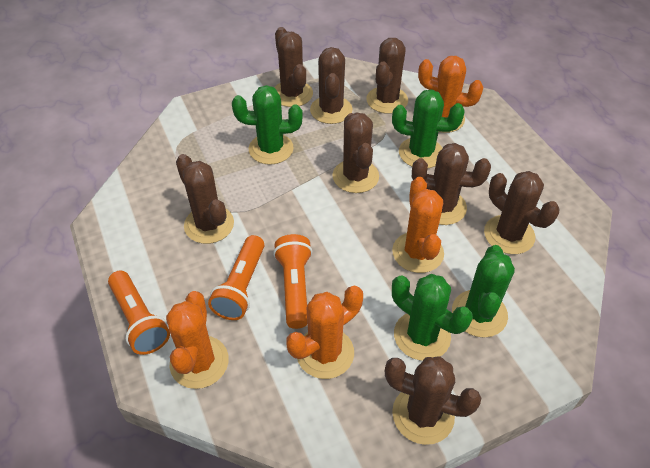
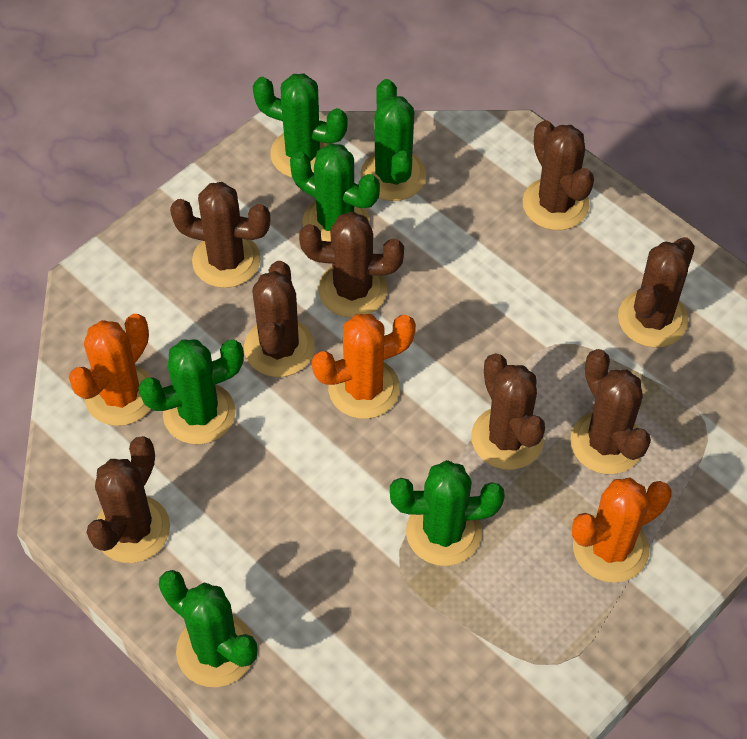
green cactus: [232,85,303,165] [392,89,465,168] [392,274,473,361] [452,245,515,337] = 4 -> [138,340,244,444] [159,570,257,687] [253,74,348,178] [290,143,380,242] [360,79,426,201] [390,460,505,566] = 6
orange cactus: [166,291,229,389] [286,285,363,379] [392,177,444,273] [418,56,483,133] = 4 -> [69,314,152,426] [312,314,416,419] [572,478,671,583] = 3
orange flashlight: [108,271,170,355] [208,235,264,320] [273,234,313,329] = 3 -> none = 0

